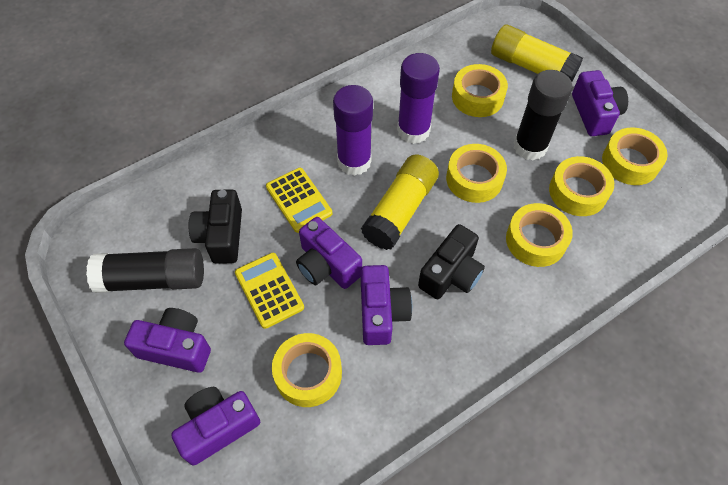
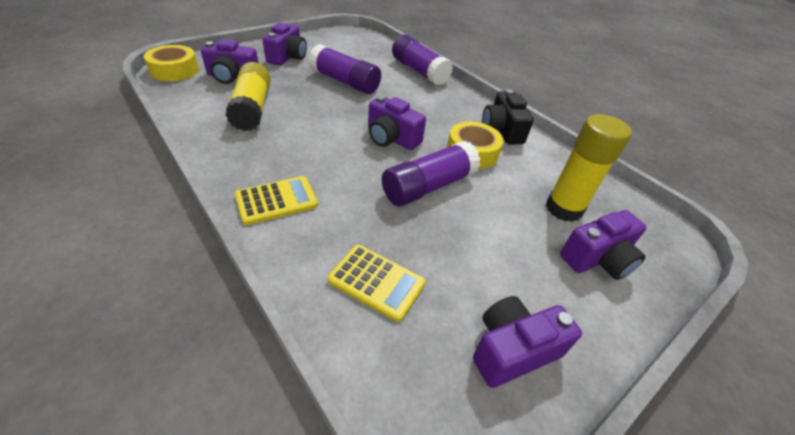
black camera: [189,189,242,264] [418,224,485,299] = 2 -> [482,89,534,144] = 1
black glue stick: [86,248,204,293] [514,70,573,161] = 2 -> none = 0
purple glue stick: [333,85,373,176] [397,53,440,144] = 2 -> [309,44,381,94] [382,141,480,206] [392,35,453,86] = 3
yellow tape: [272,333,342,407] [446,144,507,203] [452,64,508,117] [506,203,573,267] [549,156,614,216] [602,127,667,185] = 6 -> [144,45,199,81] [447,121,503,169] = 2

